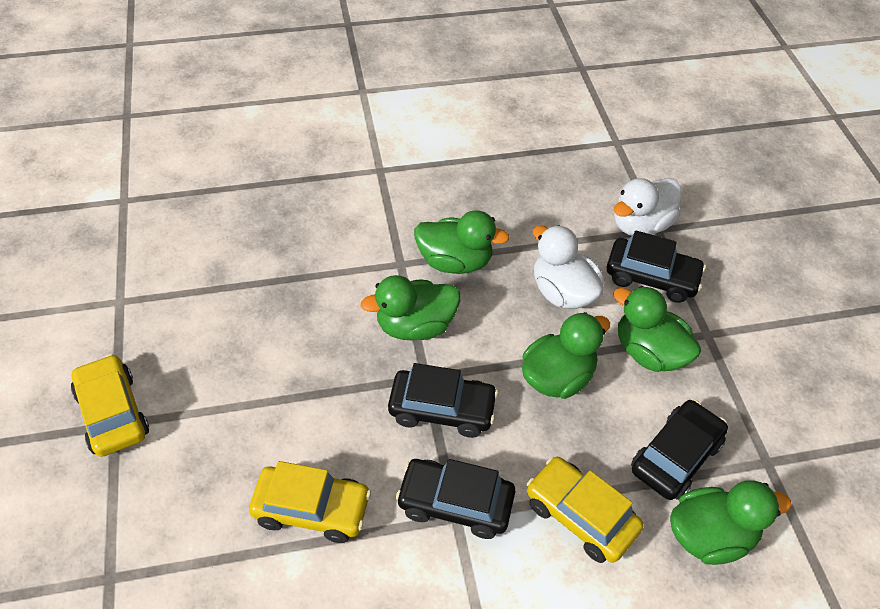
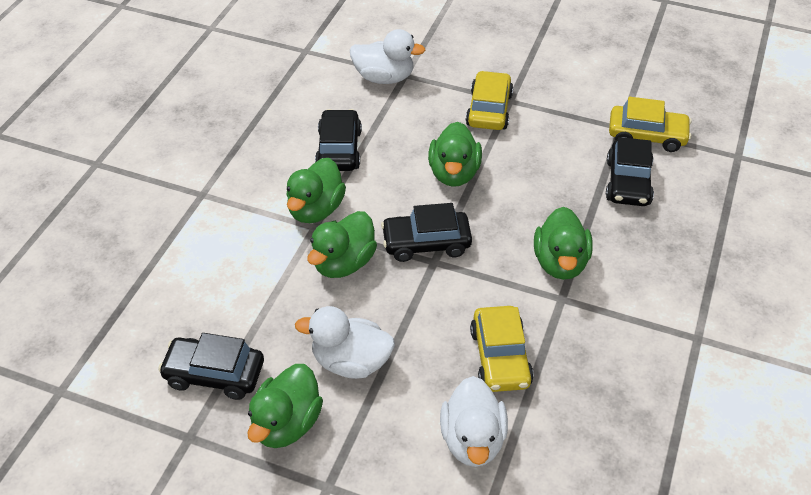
white duck: [533,225,604,309] [614,178,681,236] = 2 -> [295,306,395,379] [350,29,426,84] [440,376,508,467] = 3

